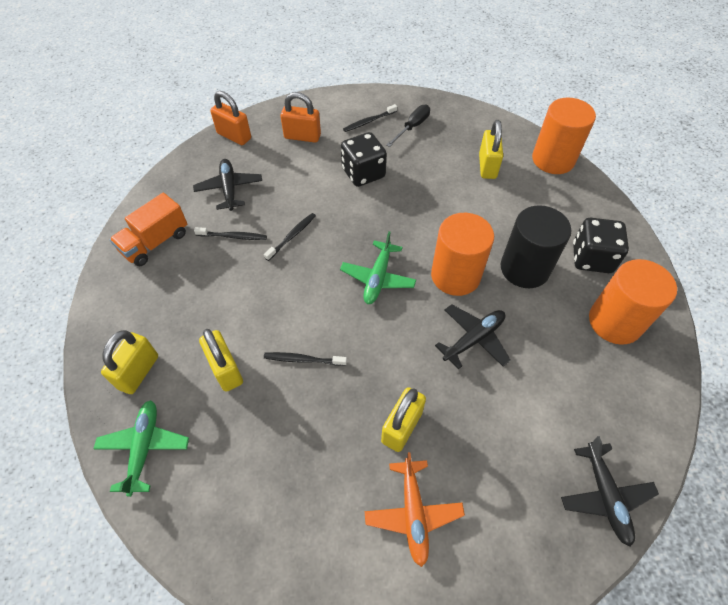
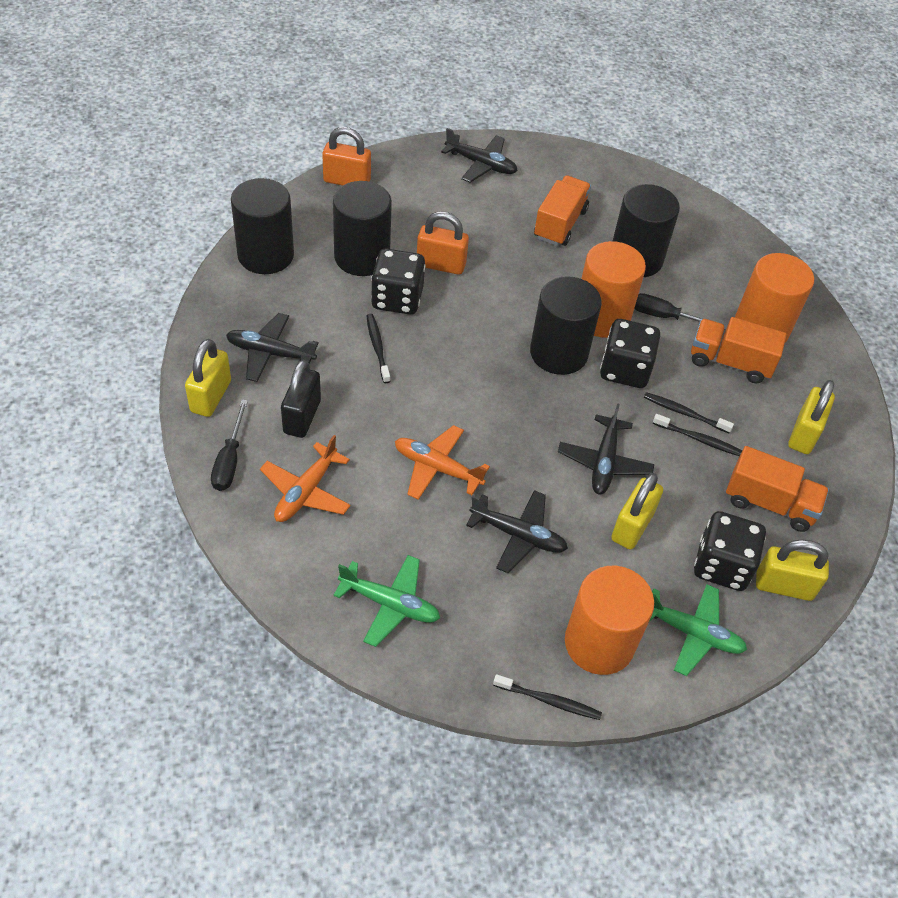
black cylinder: [501,205,572,288] = 1 -> [231,178,294,274] [333,181,392,276] [530,276,602,375] [613,184,680,277] = 4
black dice: [341,132,387,187] [573,218,629,273] = 2 -> [371,248,425,315] [600,319,660,388] [694,511,766,591] = 3
black padlock: none = 0 -> [281,360,321,438] = 1
black plane: [193,159,262,211] [435,304,511,369] [561,436,659,547] = 3 -> [226,313,319,382] [441,128,518,183] [466,490,568,573] [558,403,654,495] = 4
black screwdriver: [387,105,430,147] = 1 -> [211,400,248,491] [634,293,728,330] = 2
orange plane: [365,452,465,567] = 1 -> [260,435,351,522] [395,425,490,500] = 2
orange truck: [110,193,187,266] = 1 -> [534,175,591,246] [691,317,787,383] [726,446,829,532] = 3

